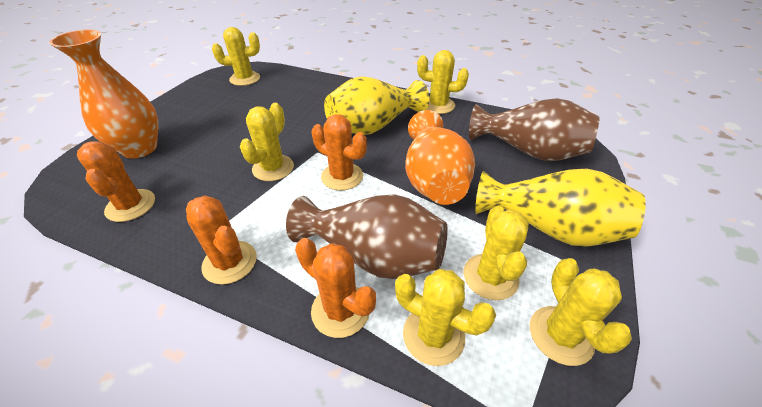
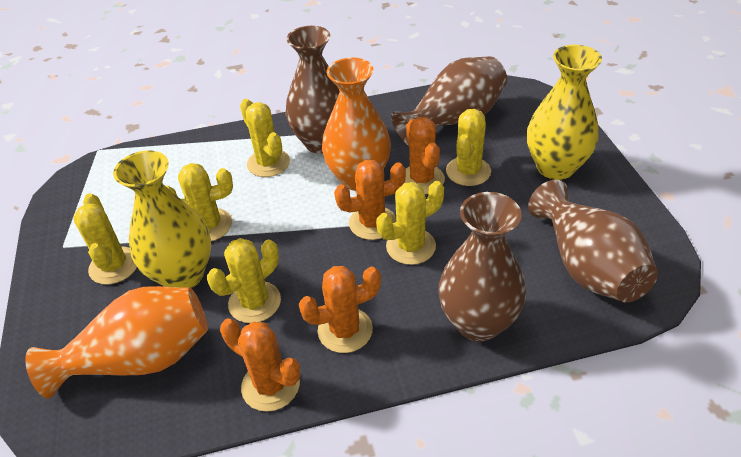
brown vase: [286,194,448,279] [469,98,600,161] = 2 -> [286,26,340,154] [391,56,507,145] [438,192,526,342] [528,180,658,302] = 4

